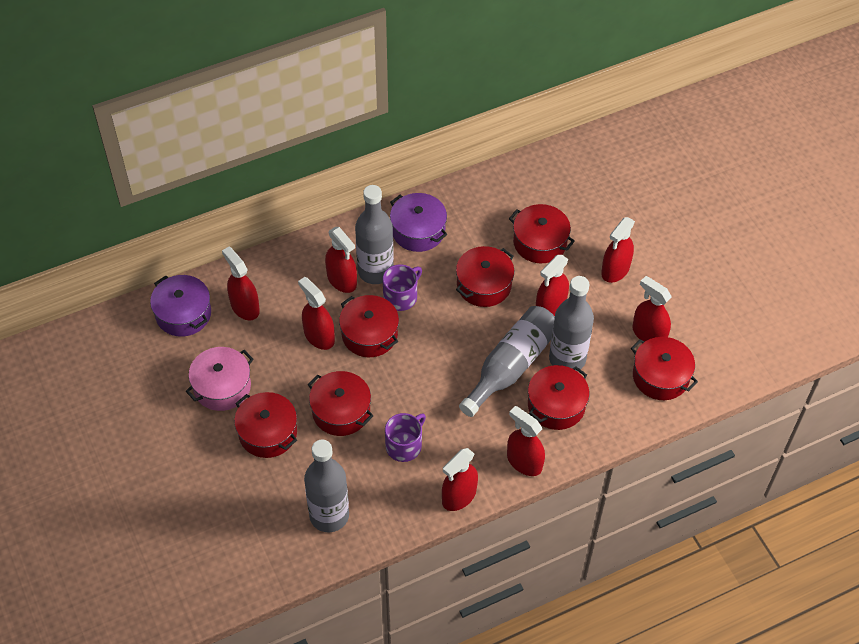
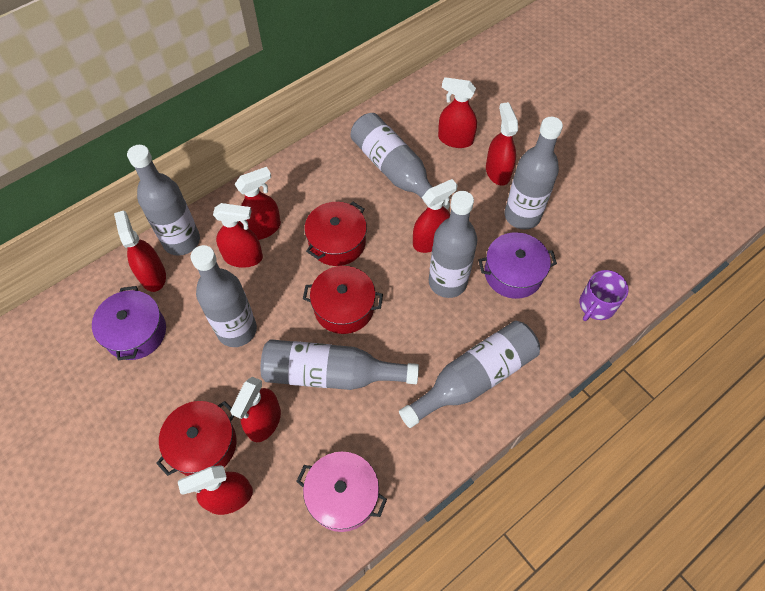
grey bottle: [304,440,349,532] [355,185,394,284] [459,306,555,417] [549,276,594,371] = 4 -> [127,145,200,256] [191,245,257,347] [260,339,419,390] [350,113,450,210] [399,321,540,428] [429,191,477,298] [505,117,563,230] = 7
purple mug: [383,264,422,311] [385,413,426,462] = 2 -> [580,270,628,321] = 1
red pot: [234,392,297,458] [308,371,373,436] [339,295,399,357] [456,246,514,307] [509,204,575,263] [528,365,589,430] [631,337,698,400] = 7 -> [156,401,236,476] [303,266,383,334] [305,202,367,266] = 3

